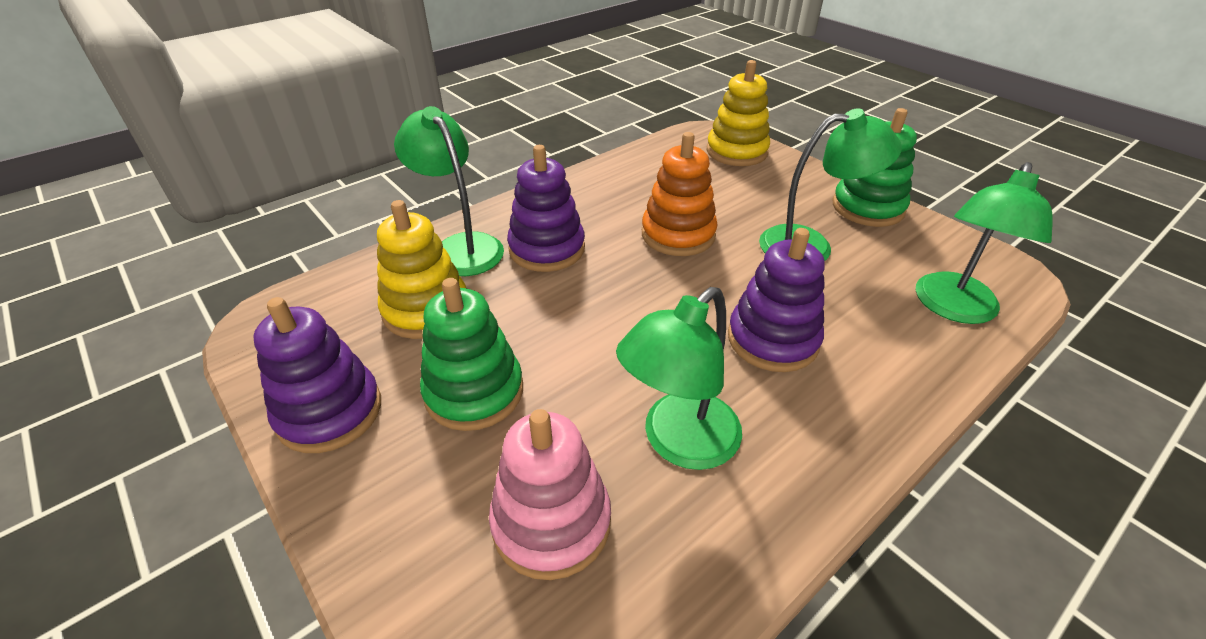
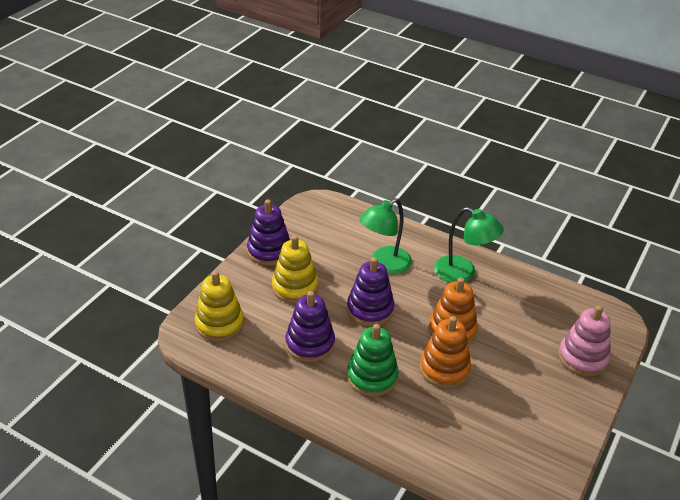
green lamp: [394,106,504,276] [616,287,742,470] [759,108,902,261] [916,162,1053,324] = 4 -> [360,198,412,274] [434,207,504,283] = 2
green stacking toy: [420,278,523,431] [832,108,917,227] = 2 -> [347,324,399,397] = 1
orange stacking toy: [642,132,718,256] = 1 -> [420,316,471,388] [428,278,478,344] = 2

